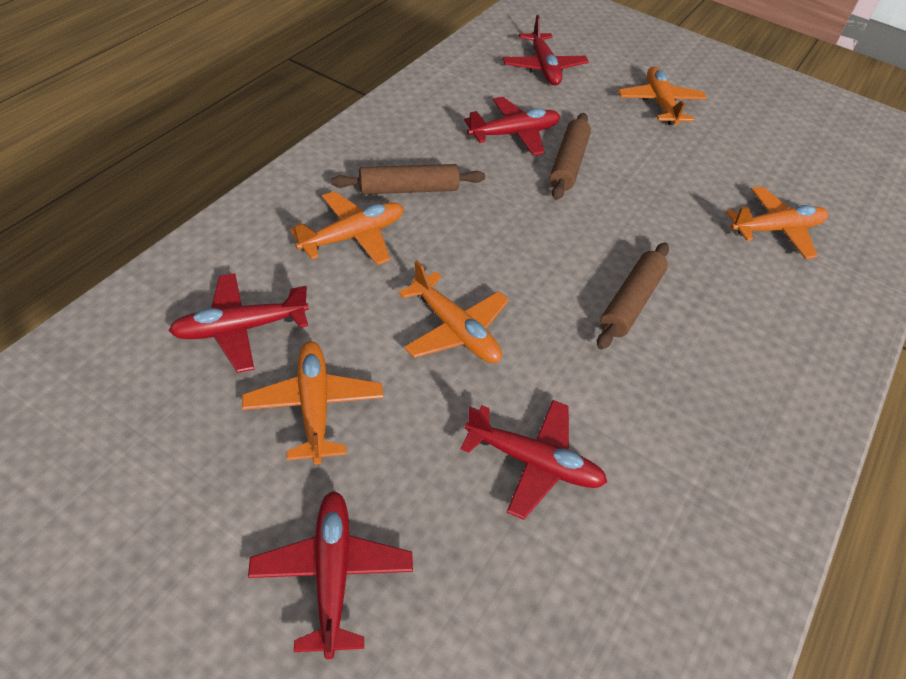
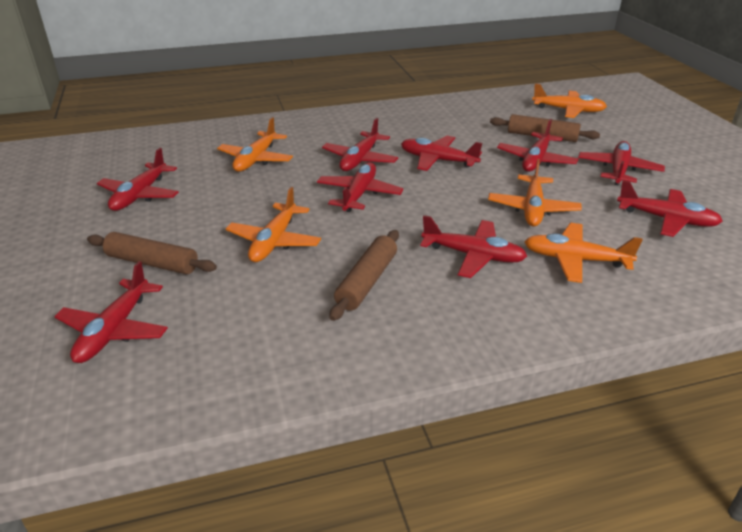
red plane: [169,273,309,373] [248,491,413,659] [461,400,607,520] [464,97,560,156] [502,15,589,86] = 5 -> [54,261,168,363] [97,148,179,211] [317,162,403,212] [322,118,398,171] [401,136,482,171] [420,215,527,278] [497,119,579,172] [578,141,665,185] [617,180,723,237] = 9

